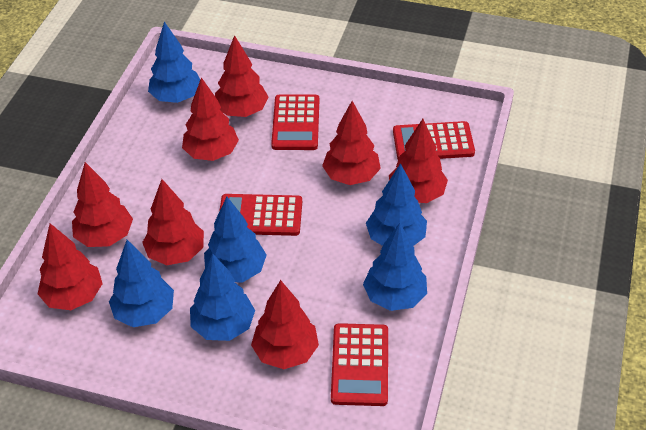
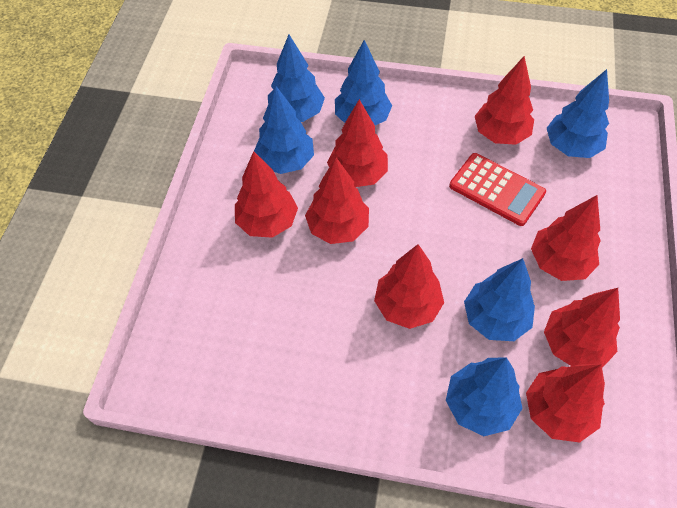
red calculator: [219,194,302,236] [271,95,319,150] [331,323,388,406] [393,121,475,159] = 4 -> [449,153,546,226] = 1

